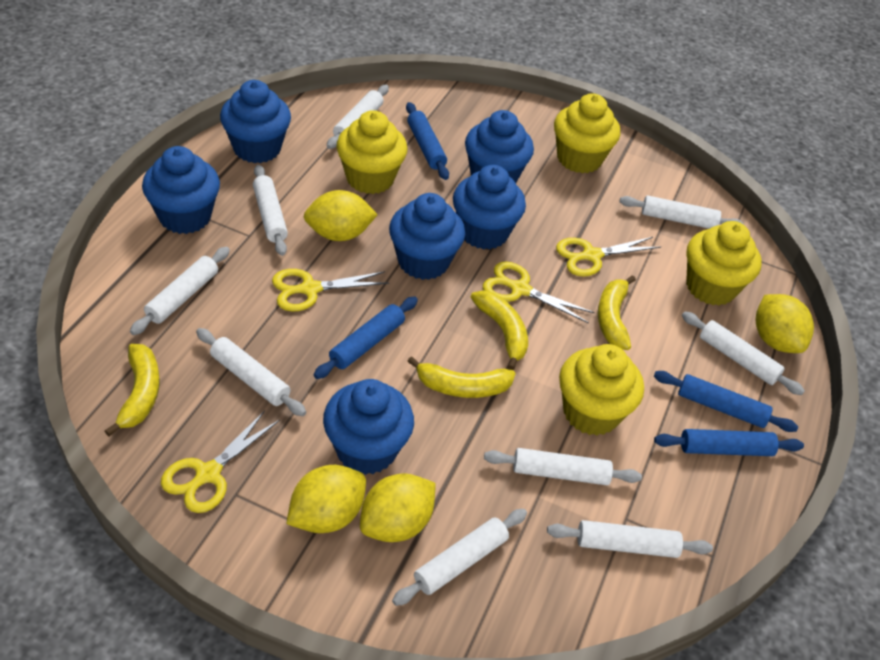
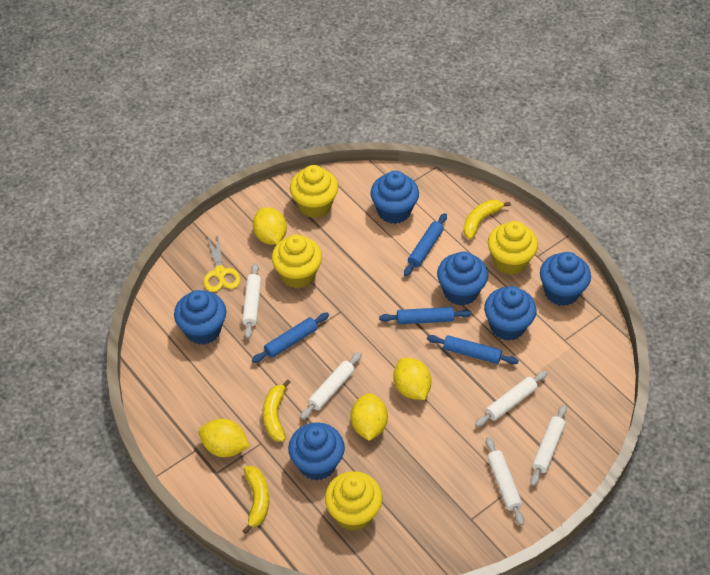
white rolling pin: [130,247,230,335] [196,328,306,416] [253,165,288,256] [327,85,389,149] [392,509,527,606] [484,448,642,485] [547,520,713,558] [619,196,744,229] [682,311,805,395] = 9 -> [242,263,261,339] [300,352,362,420] [475,371,547,427] [486,437,524,526] [530,404,567,486] = 5
yellow banana: [105,344,160,436] [408,356,516,398] [471,290,528,370] [598,275,636,350] = 4 -> [243,466,269,534] [263,380,291,442] [463,200,511,239] = 3
yellow scissors: [161,410,280,513] [272,269,389,312] [483,261,595,324] [556,237,661,277] = 4 -> [204,236,241,292] = 1

